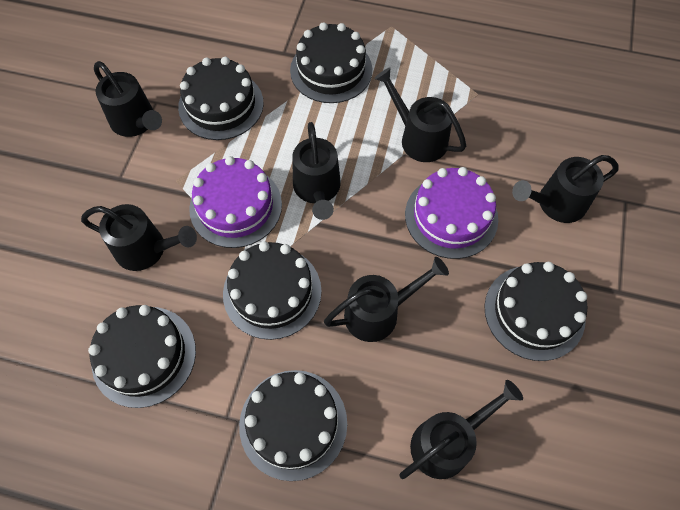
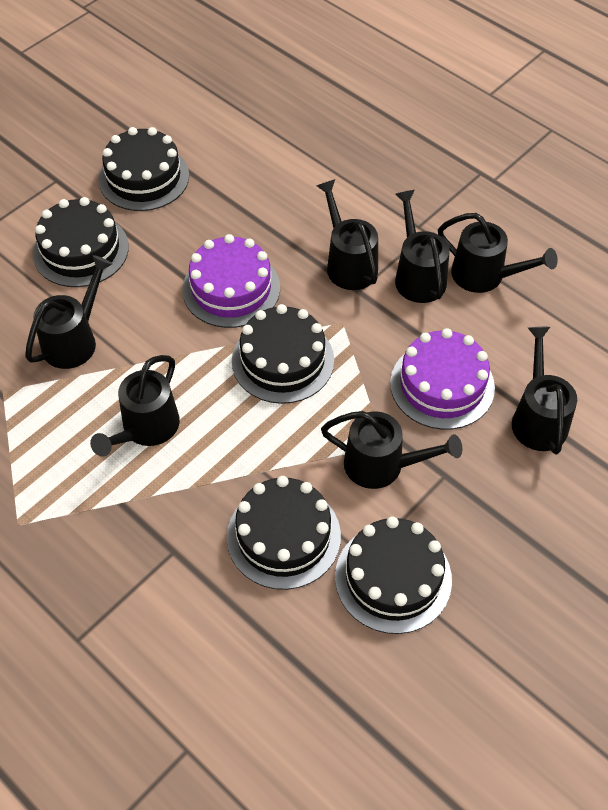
black cake: [88,305,196,408] [178,57,264,140] [223,241,322,340] [239,370,347,481] [290,22,372,103] [484,262,588,361] = 6 -> [33,197,129,287] [98,127,189,211] [227,476,341,590] [232,304,334,404] [335,516,452,634] = 5

